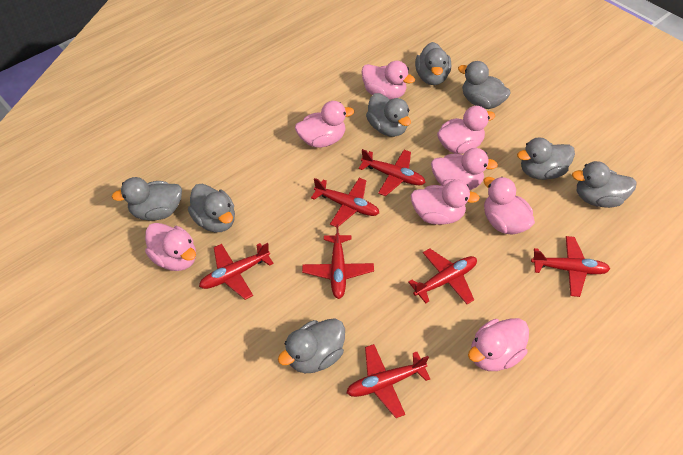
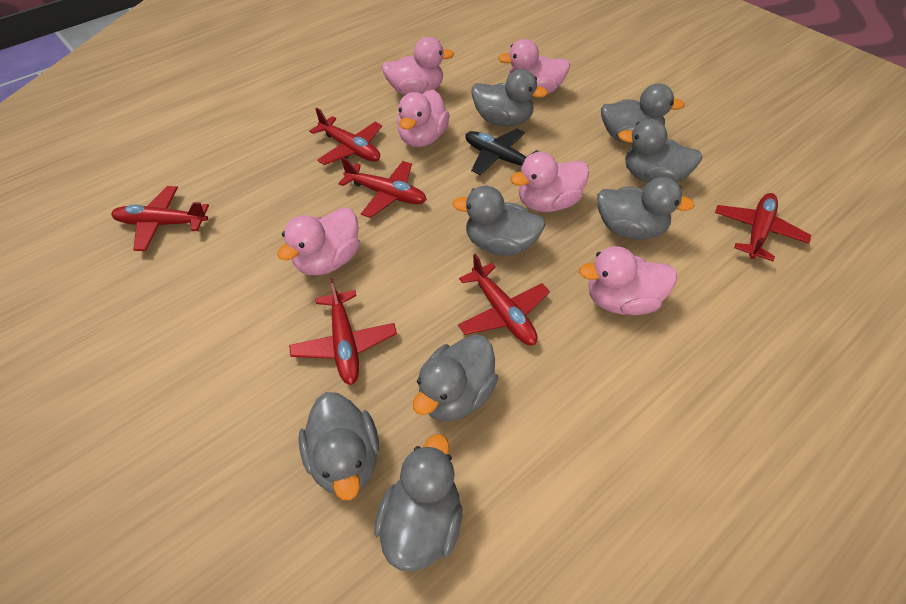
black plane: none = 0 -> [465,129,540,175] = 1
pink duck: [145,223,196,271] [295,101,354,148] [361,61,415,100] [410,180,480,225] [431,148,498,190] [437,106,495,154] [468,318,529,371] [483,177,535,235] = 8 -> [277,207,360,275] [381,37,454,95] [397,90,450,147] [498,39,570,94] [510,152,589,212] [579,246,677,315] = 6
red plane: [199,243,274,300] [302,225,374,299] [311,178,379,227] [346,344,430,418] [358,149,426,196] [408,248,477,304] [531,236,610,297] = 7 -> [111,186,209,251] [289,277,397,385] [310,108,382,165] [338,157,427,218] [458,254,550,345] [715,193,811,261] = 6

